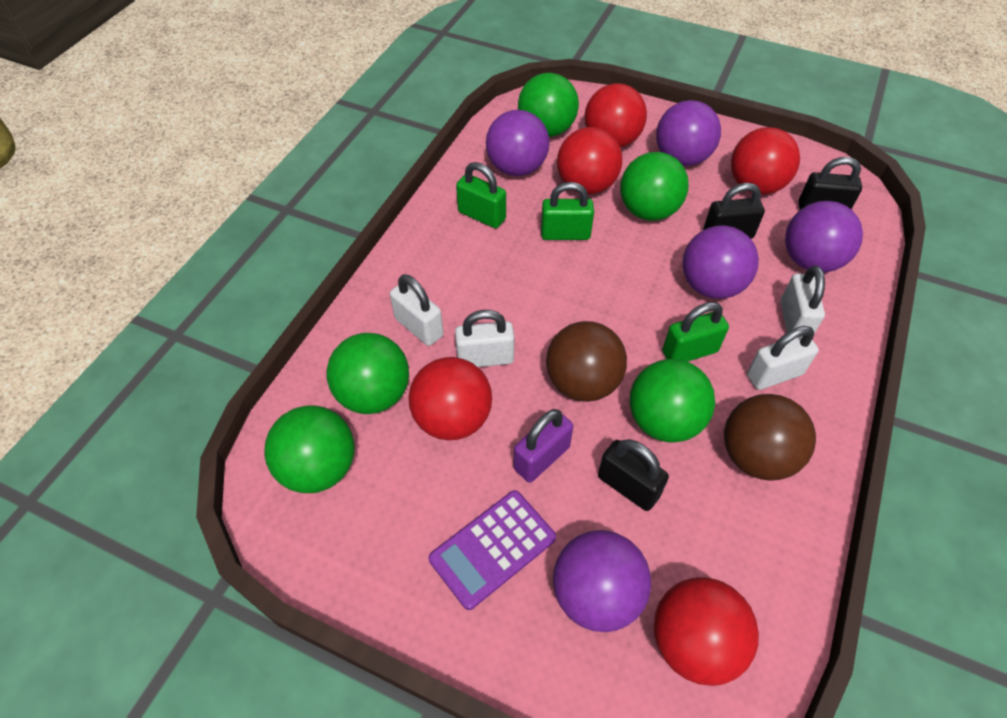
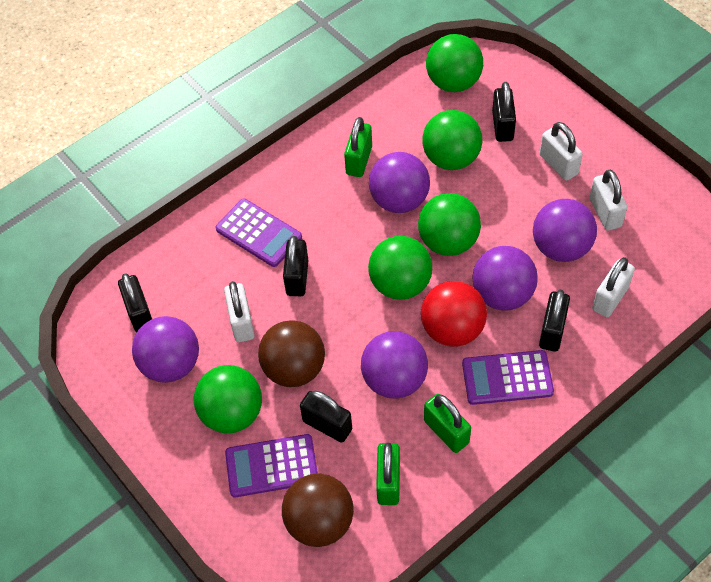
black padlock: [598,439,669,511] [703,183,765,239] [799,157,862,210] = 3 -> [118,273,152,333] [283,236,308,296] [300,391,352,443] [492,82,516,142] [539,290,570,352] = 5
purple calculator: [428,490,556,610] = 1 -> [215,199,302,267] [225,434,318,497] [462,350,554,405] = 3
purple padlock: [513,409,573,483] = 1 -> none = 0
red ball: [409,357,492,440] [557,127,622,194] [585,83,647,148] [654,577,759,686] [731,127,800,195] = 5 -> [421,281,487,347] = 1

